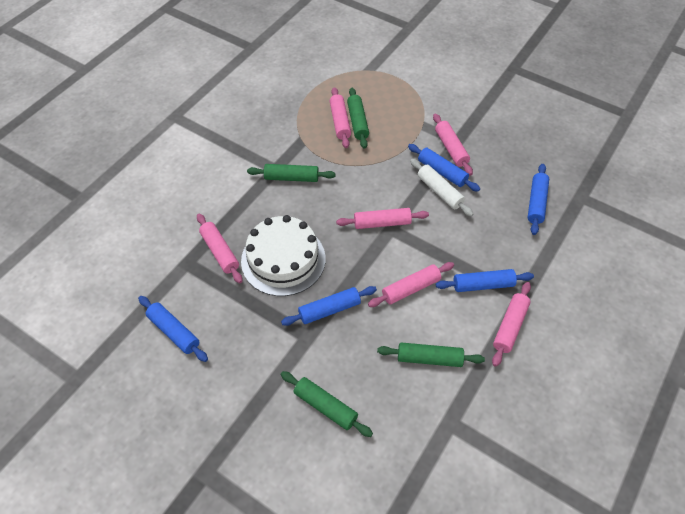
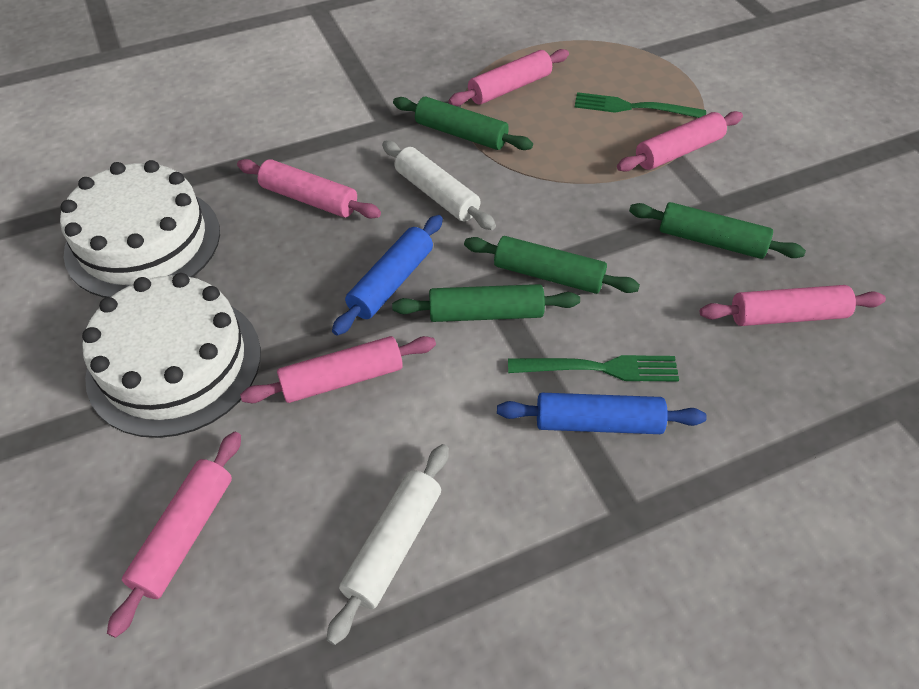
blue rolling pin: [138,296,208,362] [281,286,377,326] [408,144,480,192] [436,269,534,292] [528,164,549,235] = 5 -> [332,215,443,336] [497,393,707,434] = 2
green fork: none = 0 -> [508,355,679,381] [575,92,706,118] = 2
white cake: [241,215,326,296] = 1 -> [60,160,220,298] [82,273,261,438] = 2
white rolling pin: [410,159,474,217] = 1 -> [327,444,449,645] [382,141,496,230] = 2

